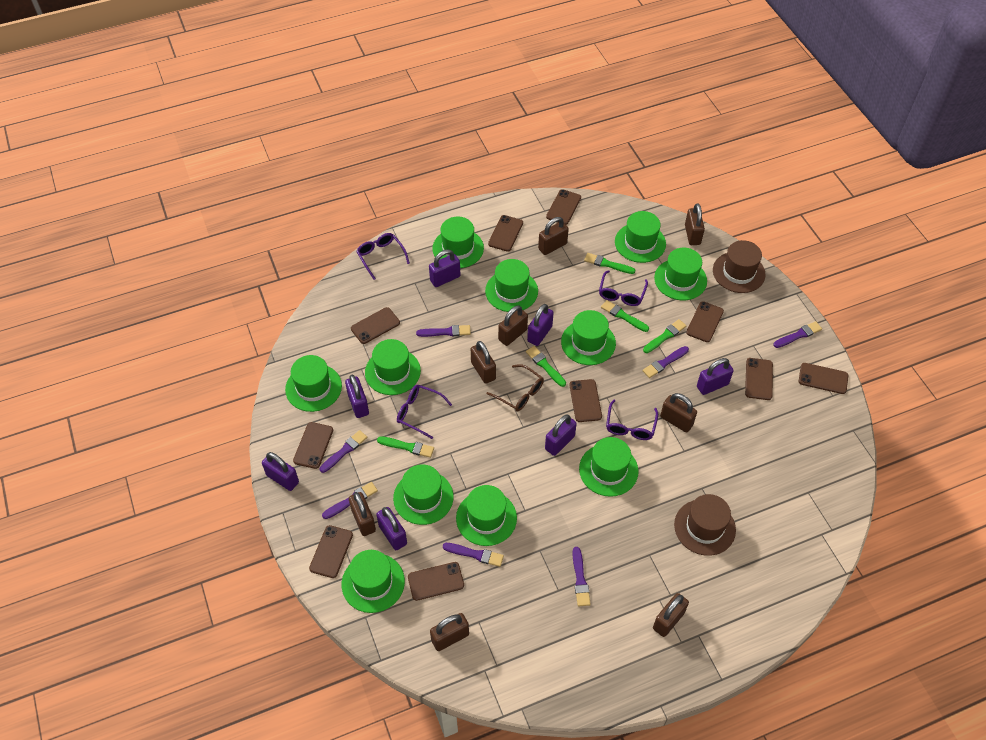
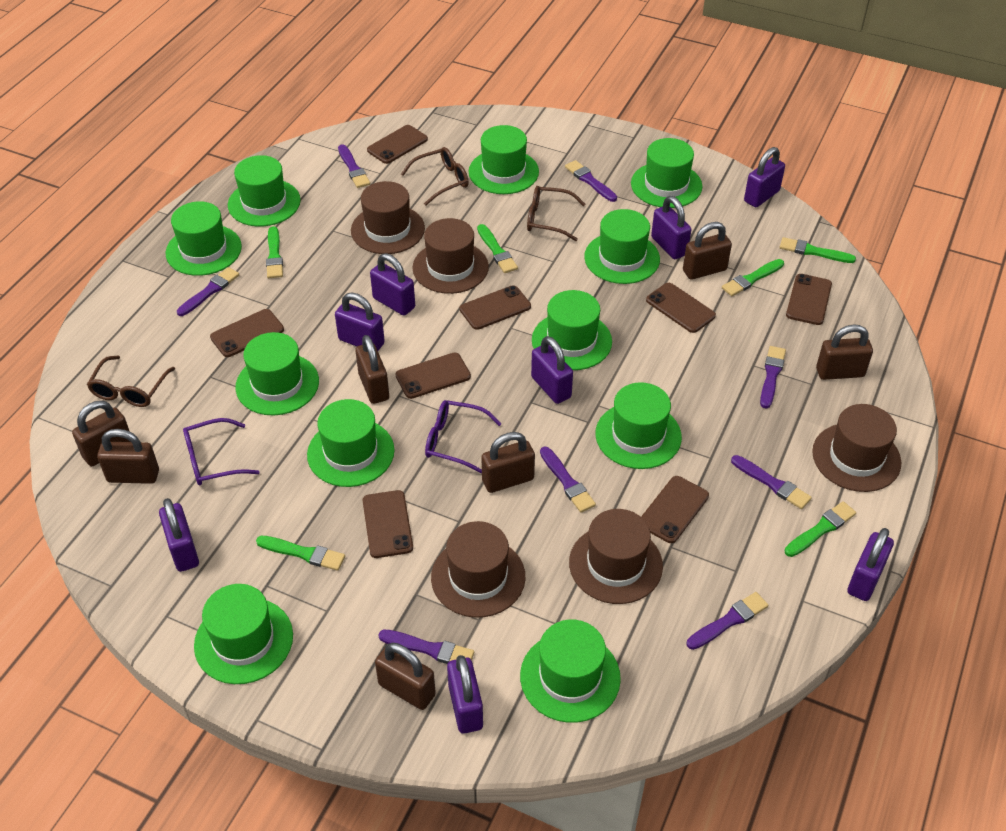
brown glasses: [487,364,544,412] = 1 -> [87,355,175,407] [401,147,469,206] [527,186,585,241] = 3
brown hat: [674,494,736,556] [713,240,766,293] = 2 -> [351,181,425,254] [412,218,489,294] [431,521,525,618] [569,509,663,604] [812,404,901,492] = 5
brown padlock: [349,492,376,536] [430,613,469,651] [471,341,496,384] [498,305,528,346] [538,217,569,255] [653,593,689,637] [660,393,697,432] [685,203,705,245] = 8 -> [72,401,130,466] [97,429,159,484] [355,335,389,404] [375,643,436,710] [481,432,535,493] [683,222,732,280] [816,324,873,380] = 7
brown phone: [293,422,333,469] [309,525,353,578] [351,307,400,344] [408,562,464,601] [488,215,523,252] [546,189,581,225] [569,379,602,422] [686,301,724,342] [745,358,773,400] [799,363,848,394] = 10 -> [210,309,284,357] [363,490,413,558] [367,125,428,164] [395,353,471,399] [460,285,531,330] [641,476,709,543] [646,283,716,333] [786,274,832,325] = 8
green brush: [377,436,434,458] [526,346,566,387] [584,253,635,274] [601,300,649,332] [643,319,686,353] = 5 -> [256,536,345,571] [266,226,283,278] [477,224,518,273] [722,259,784,296] [780,237,856,263] [784,501,856,557] = 6
purple brush: [320,430,367,473] [322,482,378,519] [416,325,471,337] [443,543,504,567] [572,547,591,606] [643,346,689,378] [773,321,822,348] = 7 -> [177,267,239,316] [338,144,370,188] [378,630,474,664] [540,447,596,512] [565,160,617,202] [687,592,768,650] [731,455,812,509] [760,346,786,409] = 8
purple glasses: [356,233,410,280] [397,385,452,439] [599,270,648,306] [606,400,658,440] = 4 -> [183,418,259,485] [425,400,502,474] = 2
purple padlock: [262,452,299,491] [345,375,369,418] [376,507,407,550] [429,250,461,287] [527,304,554,346] [545,415,577,456] [697,358,734,395] = 7 -> [159,498,199,572] [335,293,385,351] [370,253,415,316] [447,655,483,734] [531,336,573,404] [651,196,691,259] [744,147,785,207] [847,528,894,601] = 8

